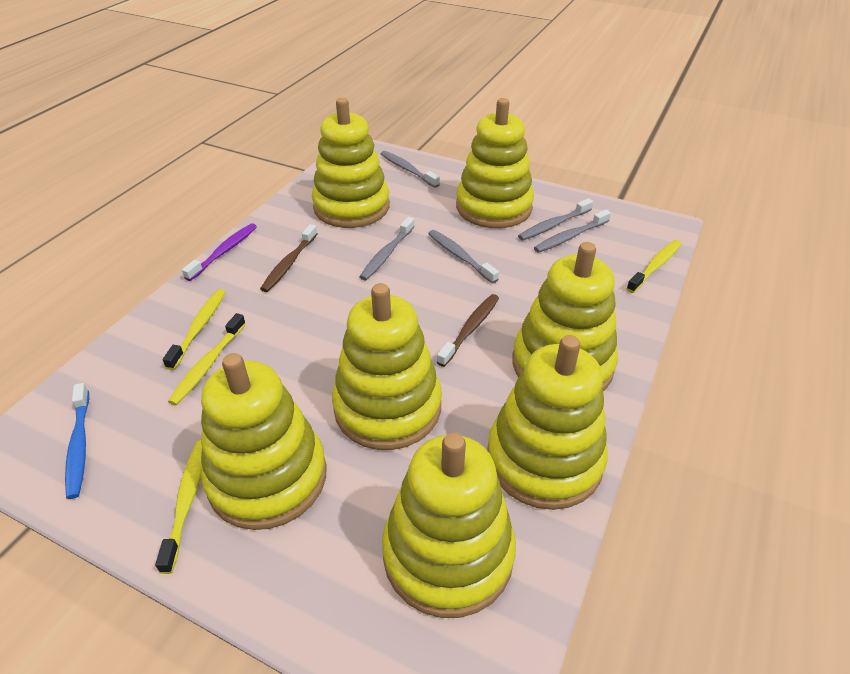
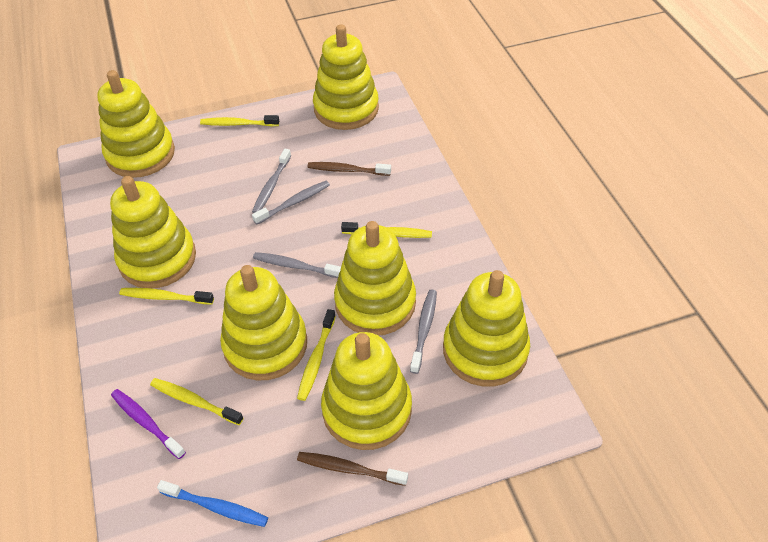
grey toothbrush: [359,217,415,280] [381,151,440,188] [428,230,499,283] [518,198,593,241] [534,210,611,253] = 5 -> [252,149,291,213] [252,181,330,225] [253,252,341,278] [410,290,437,374] = 4
yellow toothbrush: [155,440,202,574] [163,289,225,370] [168,313,246,405] [626,240,681,293] = 4 -> [119,288,214,304] [150,378,243,425] [200,115,279,126] [297,309,336,401] [341,222,432,238] = 5

